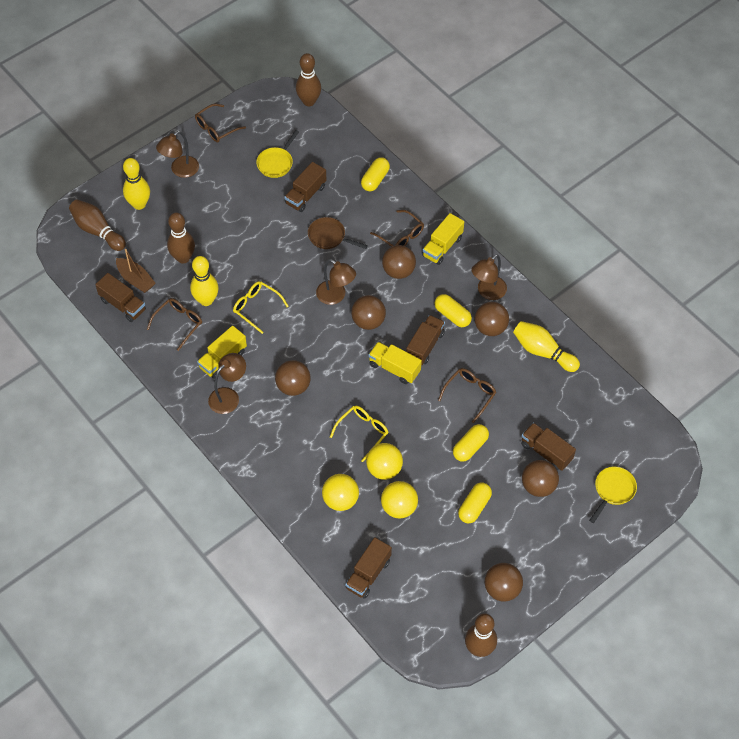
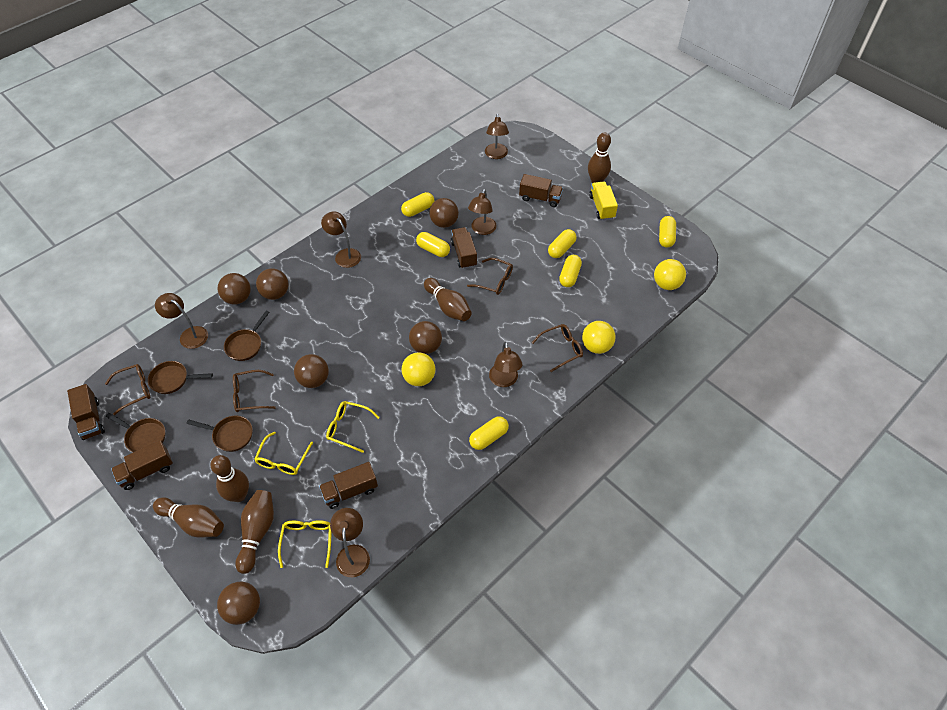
brown boat: [116,249,156,293] = 1 -> none = 0
brown bowling pin: [69,199,126,251] [167,213,195,263] [296,53,321,106] [465,613,497,657] = 4 -> [153,497,224,537] [210,455,249,502] [235,490,274,574] [424,278,472,321] [588,132,611,183] = 5
brown lamp: [156,131,199,178] [208,353,246,414] [316,259,356,305] [472,254,507,300] = 4 -> [155,293,208,349] [321,211,361,268] [330,508,370,577] [468,189,497,235] [485,114,509,159] [489,342,523,387] = 6
brown pan: [308,217,368,249] = 1 -> [106,413,165,452] [148,361,213,394] [186,416,253,452] [224,310,270,361] = 4
yellow bowling pin: [123,158,150,210] [190,256,219,306] [513,321,580,372] = 3 -> none = 0
yellow capsule: [361,157,390,191] [435,294,472,327] [453,424,489,462] [458,482,492,524] = 4 -> [401,192,434,217] [416,232,450,257] [469,416,509,450] [548,229,577,258] [559,255,582,287] [659,216,676,248] = 6
yellow glasses: [233,281,289,334] [330,406,388,462] = 2 -> [254,432,313,475] [278,520,332,568] [326,401,380,453] = 3
yellow pan: [256,130,299,178] [589,467,637,523] = 2 -> none = 0
yellow truck: [197,326,247,379] [368,342,422,384] [422,213,464,265] = 3 -> [589,181,618,220] = 1

